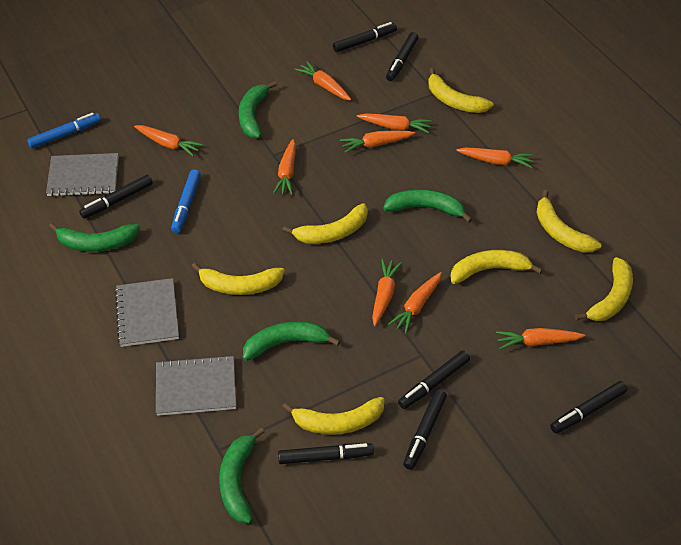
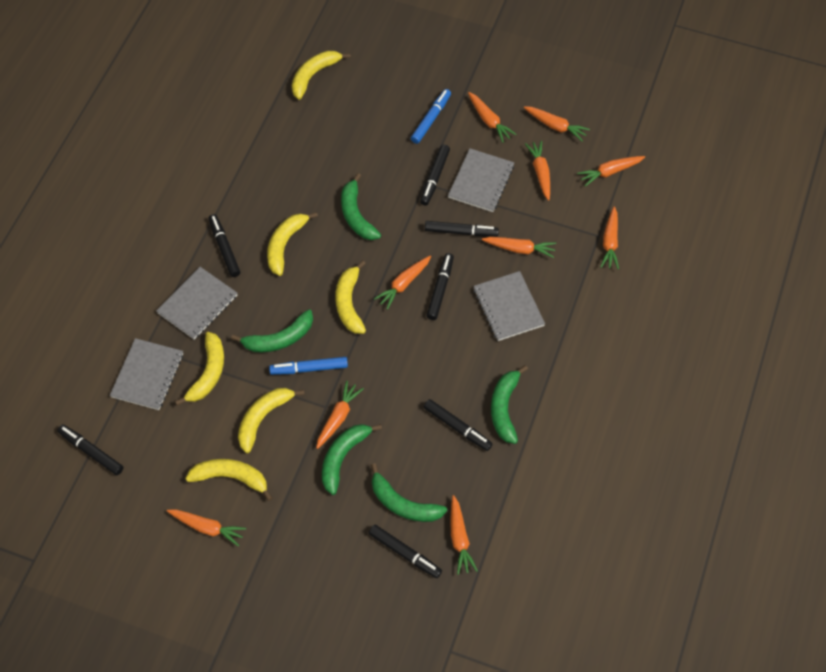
grey notebook: [46,153,118,197] [115,278,179,347] [156,355,236,416] = 3 -> [110,338,183,410] [156,267,237,340] [448,148,514,212] [473,271,545,341] = 4
orange carrot: [134,125,203,157] [273,139,296,195] [294,61,351,101] [340,131,415,153] [357,113,432,133] [372,259,402,326] [388,272,442,334] [456,147,534,168] [496,328,585,349] = 9 -> [167,509,246,547] [316,381,364,449] [374,256,431,310] [451,495,478,575] [468,92,517,143] [482,237,556,258] [524,106,590,142] [525,141,550,201] [577,156,645,187] [601,206,619,269] = 10
yellow banana: [191,263,285,295] [282,203,368,244] [282,397,385,435] [428,68,493,113] [451,250,543,284] [536,190,601,252] [575,257,633,321] = 7 -> [175,332,224,406] [185,459,272,501] [238,388,305,453] [267,212,318,276] [292,51,351,100] [335,260,366,334] = 6

